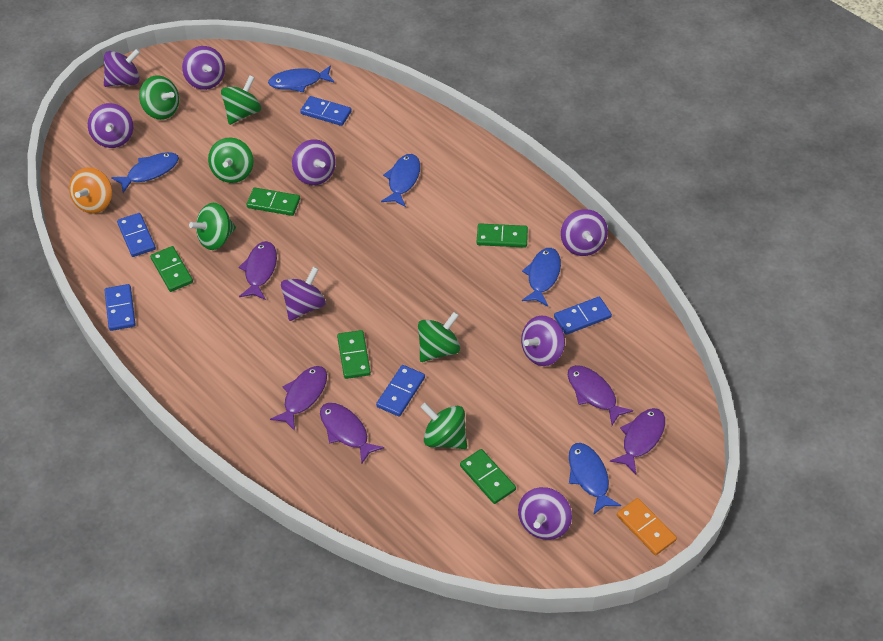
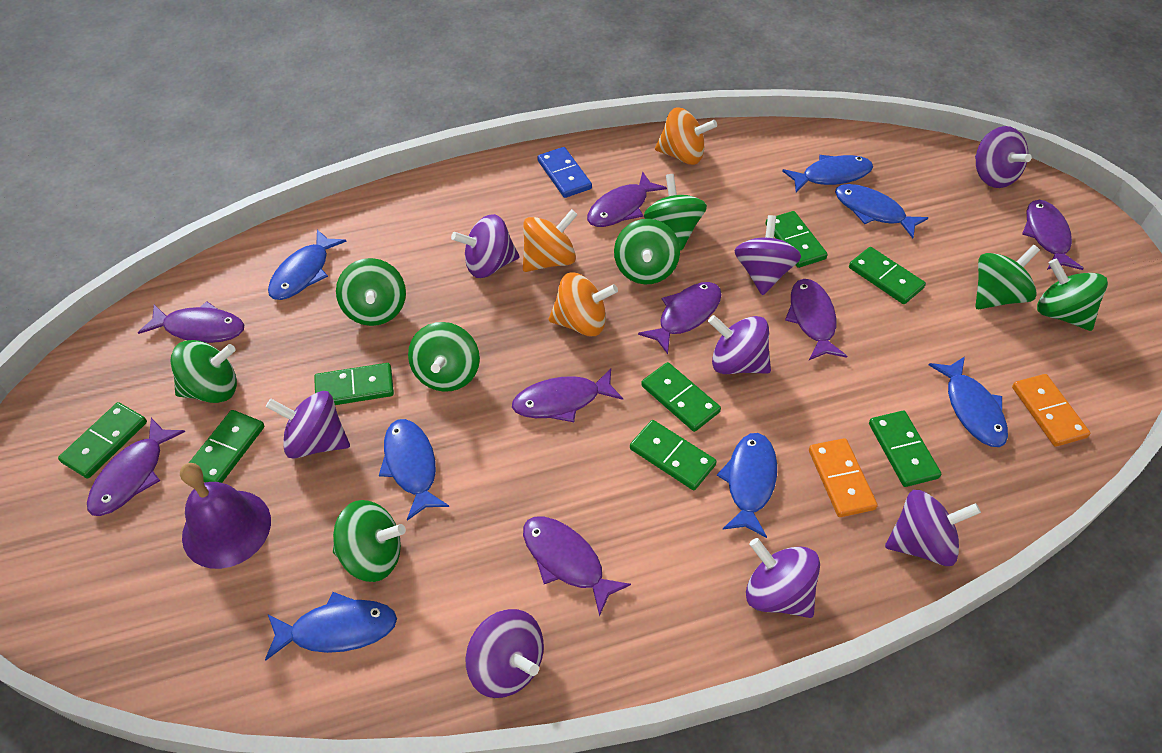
blue domino: [104,284,136,331] [117,213,156,257] [300,96,352,126] [376,365,425,417] [554,297,612,335] = 5 -> [537,147,592,198] = 1
blue fish: [111,152,179,193] [268,66,335,92] [381,154,420,207] [522,248,561,306] [569,443,621,515] = 5 -> [265,592,397,661] [268,229,347,300] [379,419,449,521] [717,433,777,538] [782,155,873,192] [835,184,928,238] [929,357,1008,447] = 7
green domino: [150,246,193,292] [246,187,300,216] [337,330,371,379] [460,449,516,504] [477,224,528,248] = 5 -> [58,402,147,479] [189,410,264,483] [314,363,394,405] [630,420,717,490] [641,362,721,432] [765,211,828,268] [849,247,926,304] [869,411,941,487] = 8
green spinning top: [139,75,179,120] [189,203,236,250] [208,137,254,183] [221,76,261,125] [418,312,460,362] [421,403,467,449] = 6 -> [171,340,237,403] [333,500,406,582] [336,258,406,326] [408,322,480,392] [614,219,680,284] [644,174,707,251] [975,245,1040,309] [1037,259,1108,331] = 8
orange domino: [617,498,677,555] = 1 -> [809,438,878,517] [1012,374,1090,447] = 2
orange spinning top: [69,167,112,213] = 1 -> [523,209,578,272] [549,272,618,336] [655,107,717,165] = 3
purple bell: none = 0 -> [180,463,271,569] = 1
purple fish: [238,241,277,300] [270,366,327,431] [320,403,384,464] [568,365,633,425] [610,408,665,474] = 5 -> [87,418,185,516] [138,301,244,343] [512,368,623,422] [523,517,631,617] [587,172,667,227] [638,282,722,354] [785,279,847,360] [1022,200,1084,270] = 8

